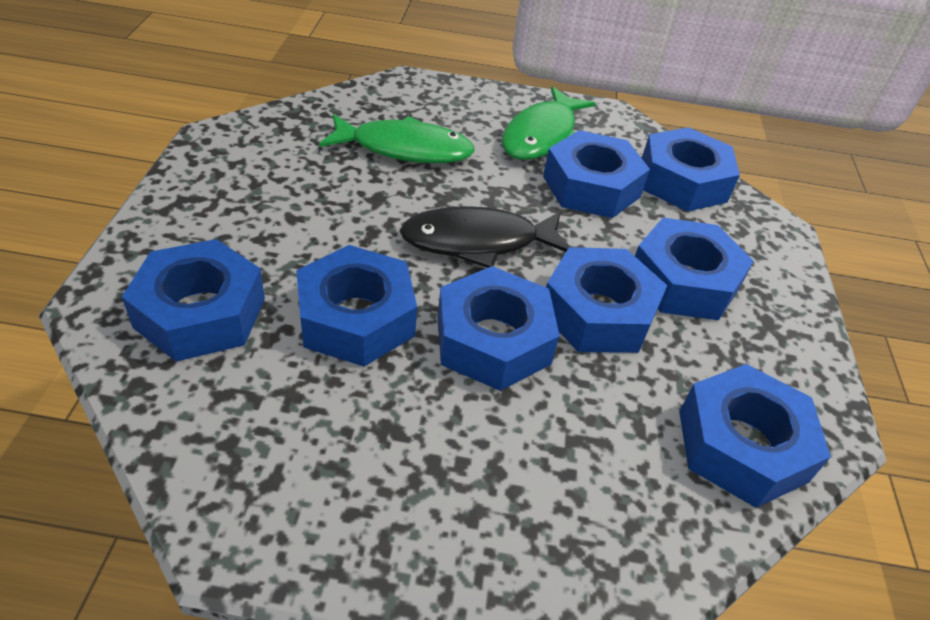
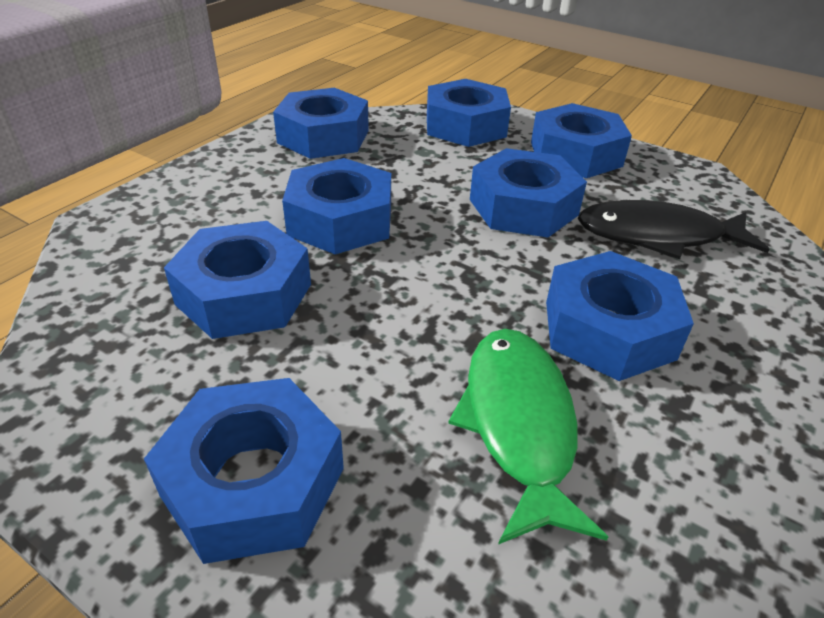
green fish: [319,114,475,163] [502,86,596,160] = 2 -> [448,329,608,545] = 1

